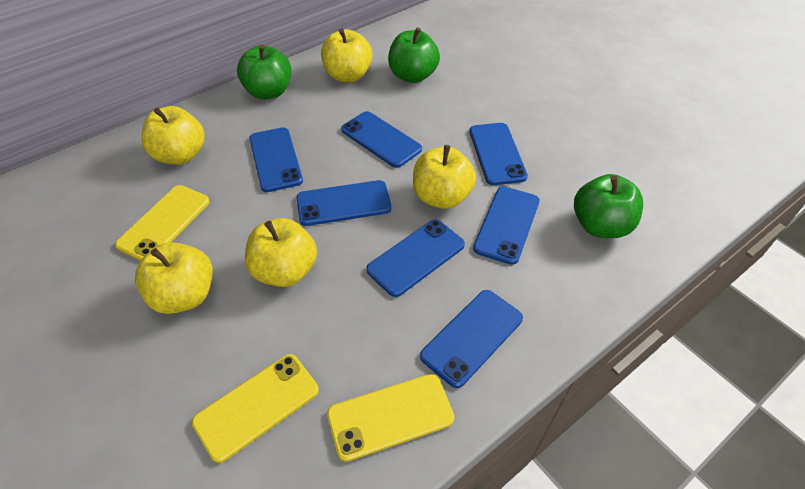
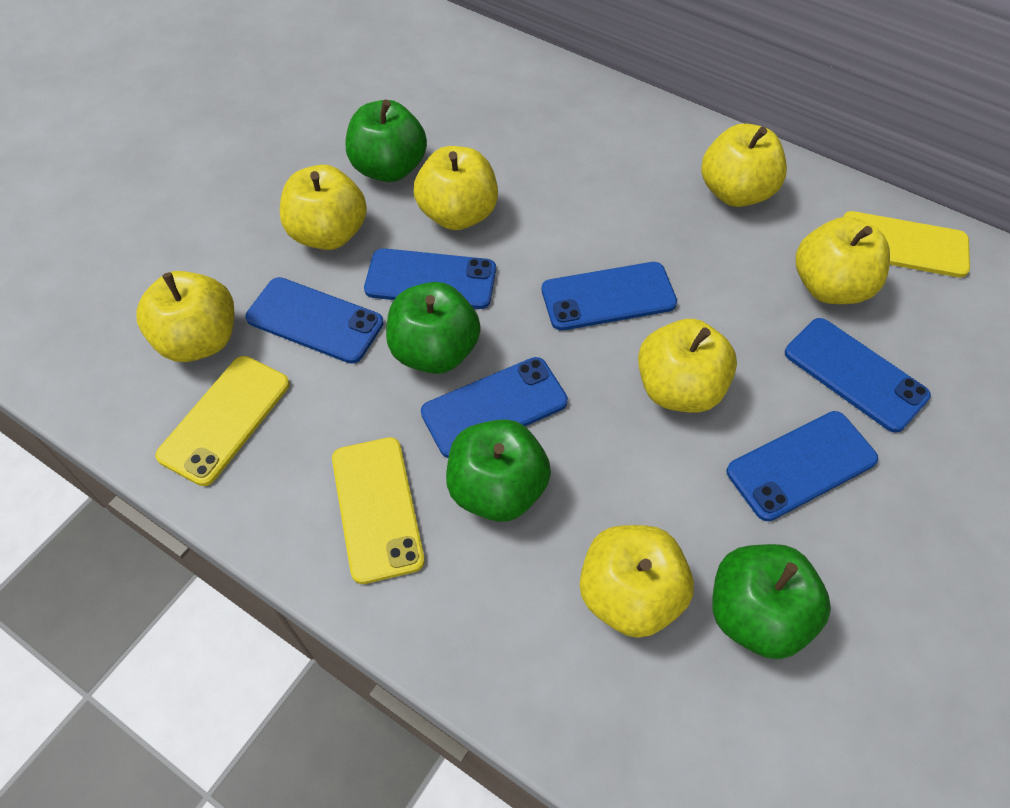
blue phone: [249,127,303,192] [296,180,391,226] [341,111,422,168] [366,219,465,297] [420,290,523,388] [469,123,528,185] [473,186,540,265] = 7 -> [245,277,384,364] [364,248,496,309] [421,357,568,458] [542,262,677,331] [727,411,878,521] [785,318,931,433] = 6
green apple: [237,44,291,99] [388,27,440,83] [574,174,643,238] = 3 -> [346,100,427,182] [386,282,481,374] [446,419,551,522] [712,544,831,659] = 4
yellow apple: [135,242,213,314] [141,106,205,165] [245,218,317,287] [321,28,373,82] [413,145,476,209] = 5 -> [136,271,234,362] [280,165,367,250] [414,146,498,230] [580,525,694,638] [638,319,737,413] [701,123,787,207] [796,217,890,304] = 7

